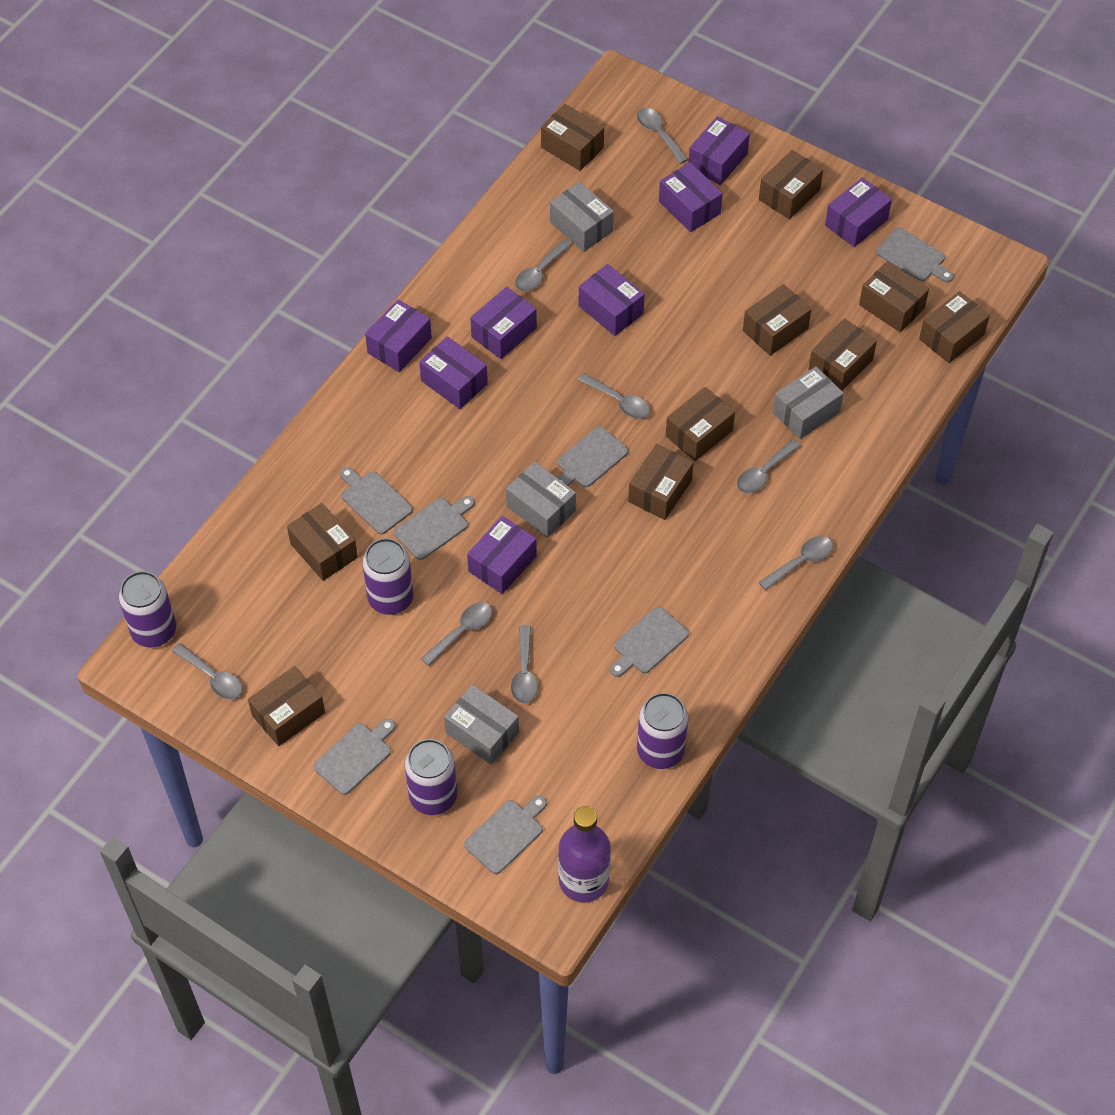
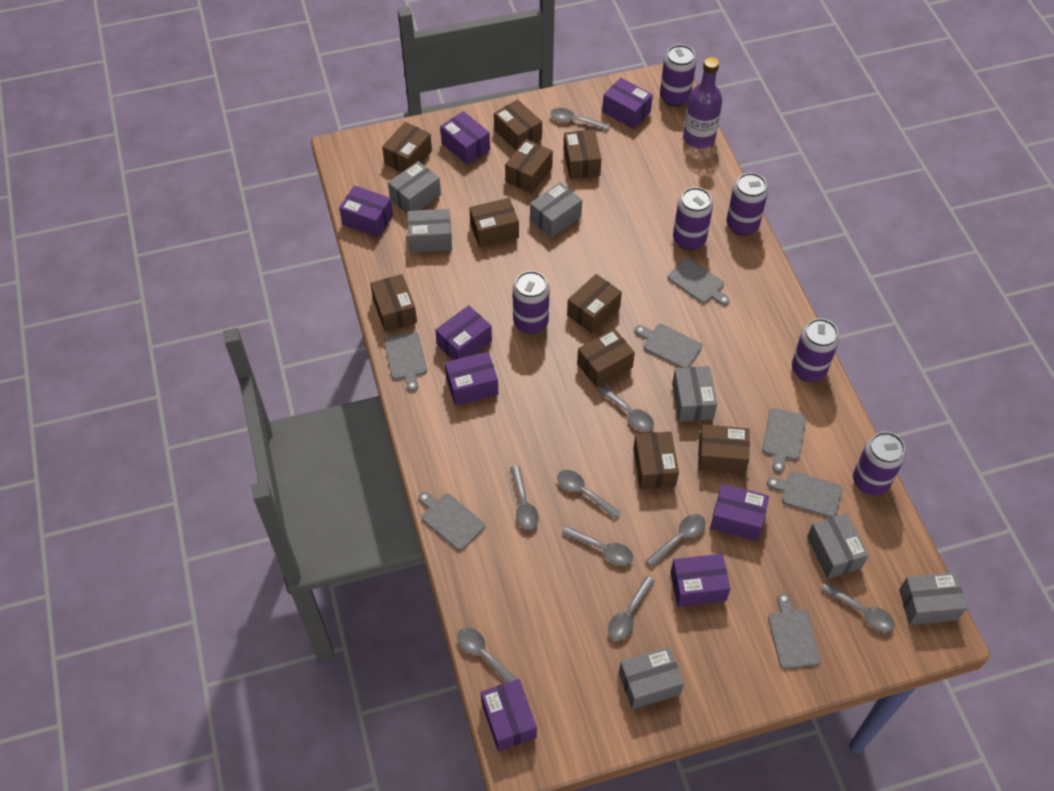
grey box: [444,685,519,764] [506,462,576,537] [550,182,614,252] [773,366,844,439] = 4 -> [388,161,441,213] [407,209,452,253] [530,182,582,238] [619,647,684,709] [672,366,717,422] [807,513,869,579] [899,572,967,625] = 7
grey spoon: [172,643,243,699] [421,602,492,666] [511,625,538,703] [515,239,572,291] [578,373,650,419] [637,108,688,164] [737,439,801,493] [759,536,833,590] = 8 -> [457,628,517,683] [510,466,539,530] [550,108,610,130] [557,470,621,519] [562,526,633,565] [597,385,654,431] [608,576,655,641] [646,514,706,568] [822,583,895,632] = 9
purple can: [119,571,176,648] [362,538,413,615] [405,739,457,815] [637,693,688,769] = 4 -> [513,271,550,334] [660,44,696,107] [673,187,713,250] [726,173,768,236] [792,318,839,382] [853,432,905,495] = 6

